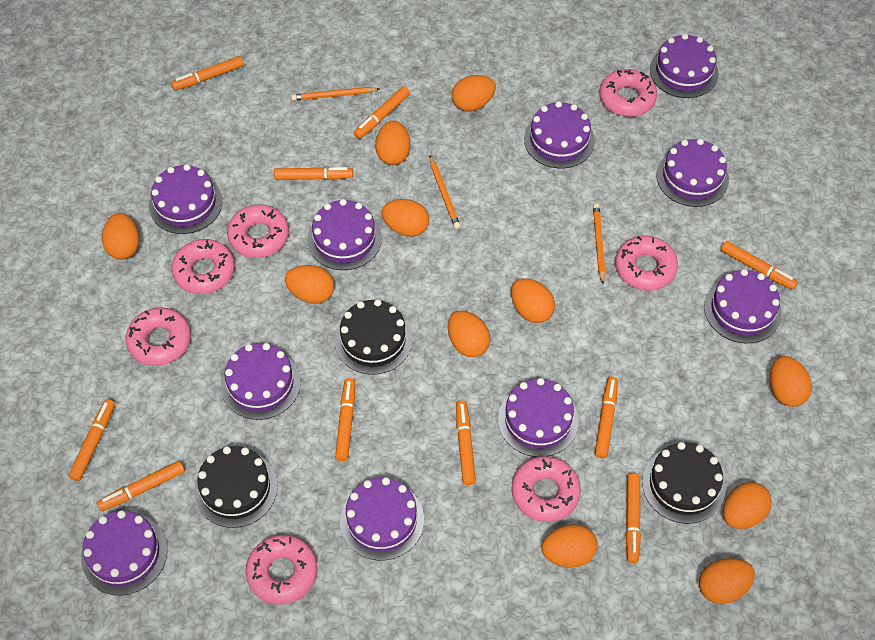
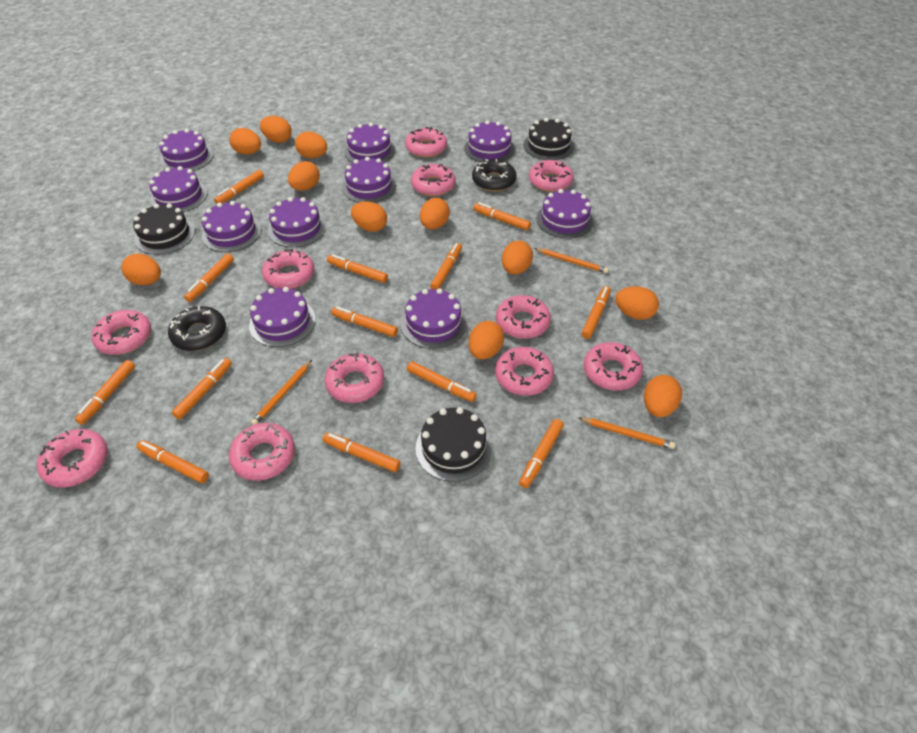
black donut: none = 0 -> [168,306,226,351] [472,159,517,191] = 2
orange marker: [68,399,115,481] [97,461,185,512] [171,56,244,91] [274,167,353,180] [335,378,355,461] [354,86,410,139] [456,401,476,485] [595,377,618,458] [625,473,641,563] [721,241,798,290] = 10 -> [75,360,135,425] [137,440,209,483] [172,358,232,419] [184,253,234,302] [214,170,264,204] [323,432,401,472] [327,254,388,283] [331,306,398,337] [407,361,477,402] [430,243,462,289] [473,202,531,230] [519,419,564,488] [581,286,611,339] = 13
pink donut: [126,307,191,366] [172,239,235,294] [227,204,289,258] [246,535,317,605] [511,456,581,522] [599,69,657,117] [615,235,678,291] = 7 -> [37,429,108,487] [92,310,151,355] [229,423,295,481] [262,249,314,289] [325,353,384,403] [405,127,447,158] [411,164,456,196] [495,347,554,396] [496,295,551,339] [529,160,574,192] [584,342,643,390] = 11

